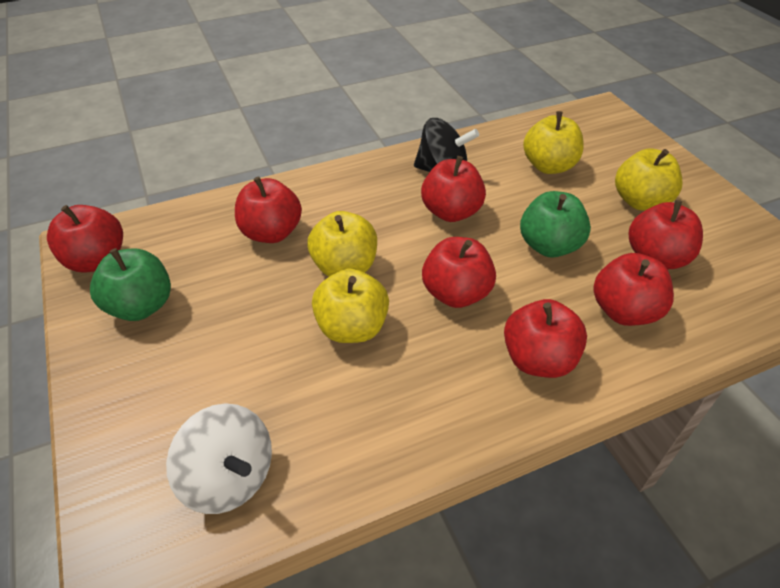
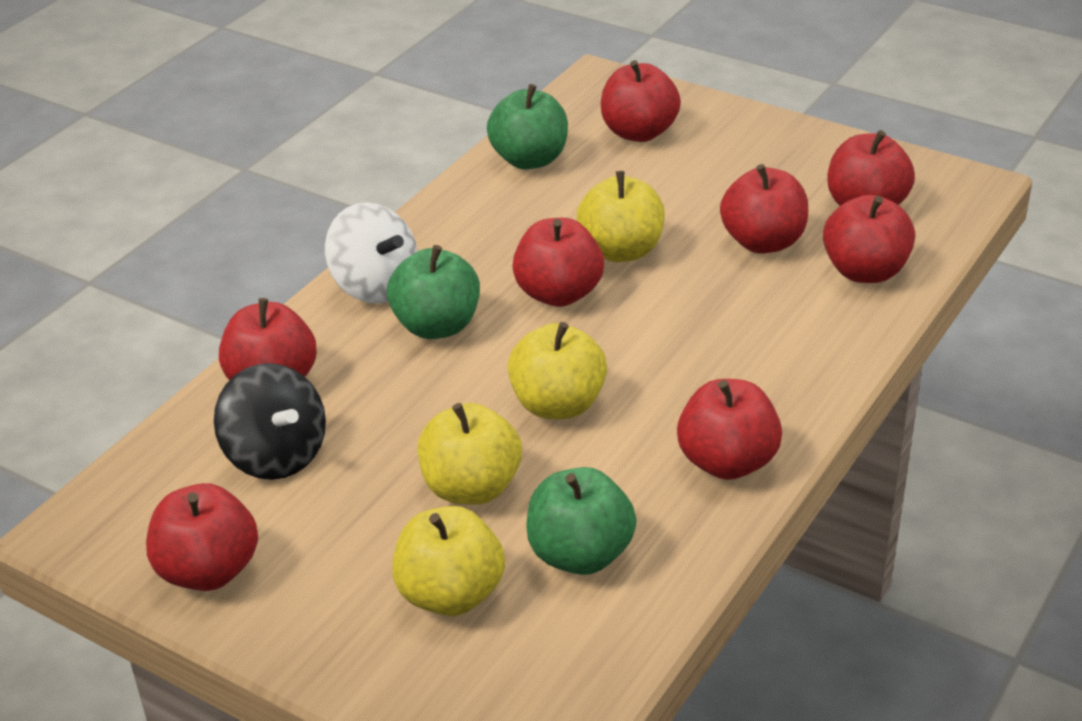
green apple: [90,248,171,321] [520,191,591,257] = 2 -> [387,245,480,339] [487,84,568,169] [526,467,637,575] = 3
red apple: [47,205,123,273] [235,177,302,243] [421,156,486,222] [422,237,496,308] [504,299,587,378] [593,253,674,326] [629,200,703,269] = 7 -> [146,483,258,591] [219,298,317,380] [512,218,604,307] [601,60,681,142] [677,379,782,480] [720,164,808,254] [823,195,915,283] [827,130,915,206] = 8

